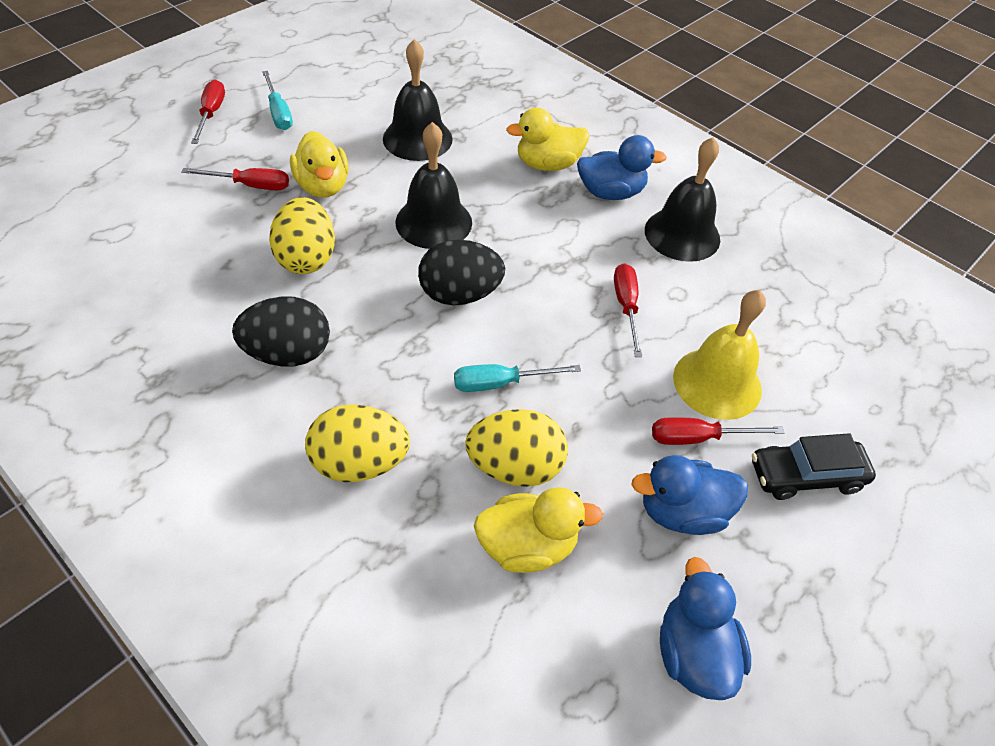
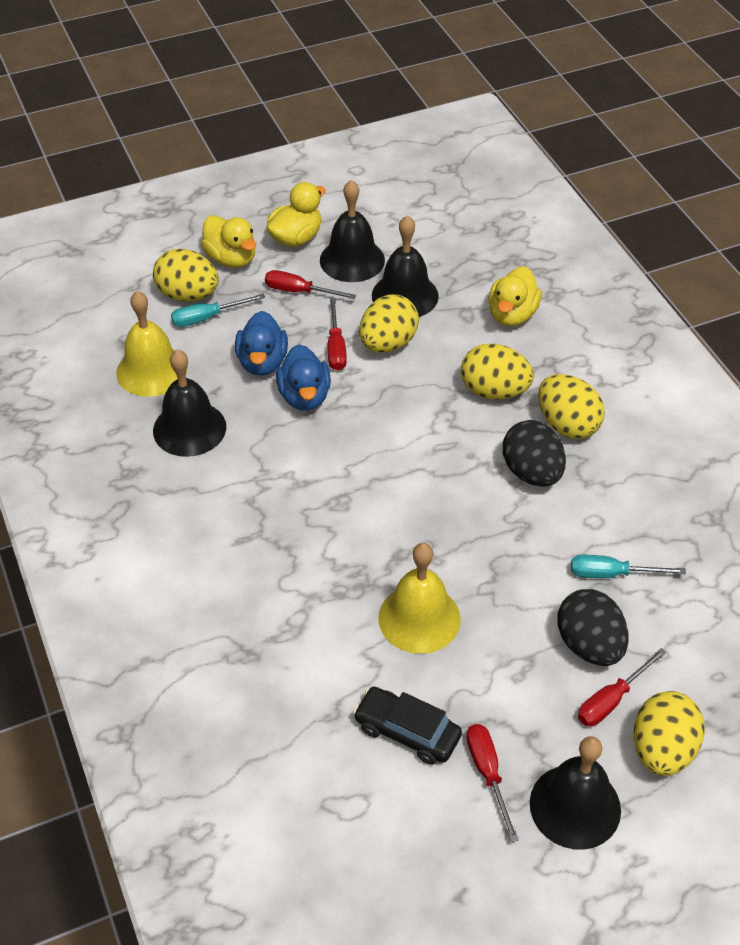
black bell: [383,39,453,161] [396,122,472,249] [645,137,720,262] = 3 -> [153,349,226,457] [320,180,385,282] [372,215,439,317] [530,736,621,850] = 4
blue duck: [577,135,667,200] [631,455,748,535] [660,557,751,700] = 3 -> [235,311,288,376] [276,344,331,410] = 2
yellow bell: [673,290,766,420] = 1 -> [116,291,187,397] [379,543,460,654] = 2
yellow egg: [269,197,335,274] [305,405,410,482] [465,409,568,487] = 3 -> [153,249,219,301] [359,295,419,353] [461,344,534,399] [538,374,604,439] [634,691,705,776] = 5

